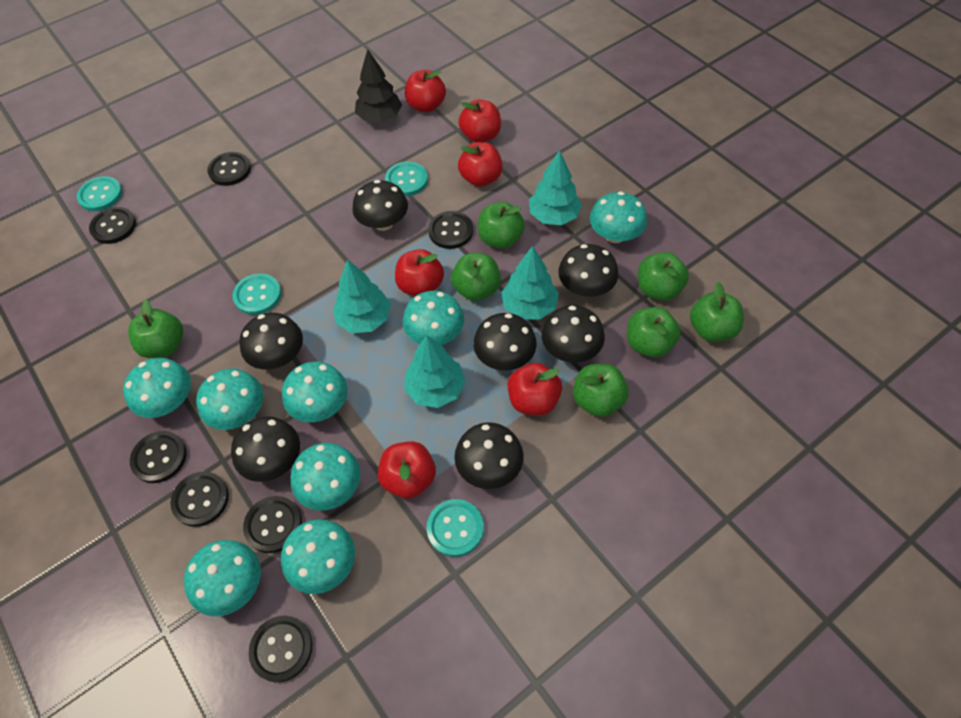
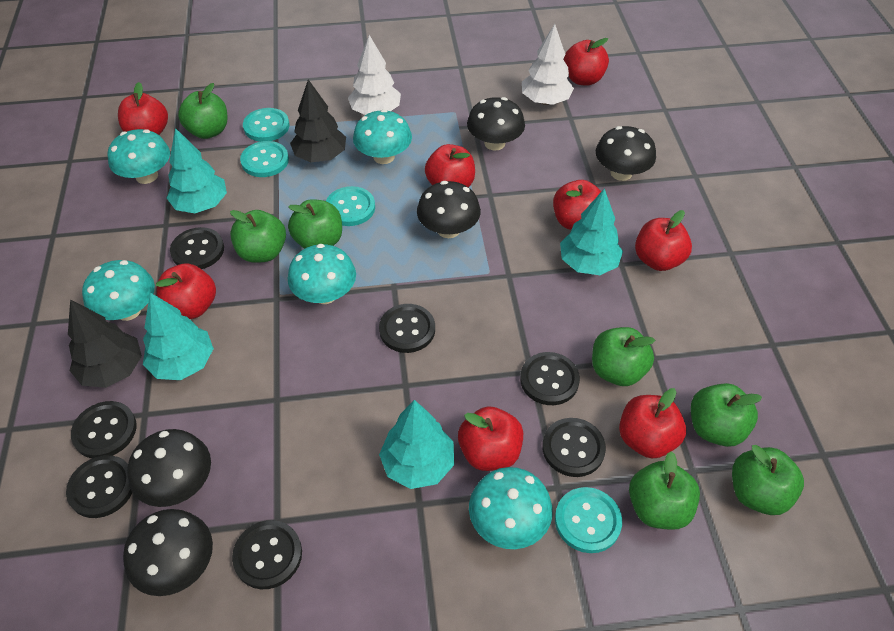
black mushroom: [231,416,300,482] [240,313,303,370] [352,180,408,231] [454,422,524,489] [473,313,537,371] [541,305,605,363] [558,244,618,297] = 7 -> [123,509,213,596] [127,429,211,507] [417,181,481,238] [467,97,525,151] [596,126,656,181] = 5
black tree: [355,49,402,122] = 1 -> [68,299,142,388] [290,79,346,162] = 2
red apple: [378,441,436,499] [395,249,444,296] [405,70,446,112] [458,100,501,142] [458,142,503,187] [507,363,562,416] = 6 -> [118,82,168,135] [156,263,216,319] [425,144,475,187] [458,406,523,471] [553,180,601,230] [564,38,609,86] [619,388,686,459] [635,210,692,271] = 8
turquoise mushroom: [123,358,191,418] [184,540,261,616] [196,369,263,430] [281,519,355,594] [282,361,348,422] [290,443,360,511] [403,291,464,345] [590,191,647,243] = 8 -> [82,260,155,321] [107,129,170,184] [288,244,356,304] [353,109,412,164] [469,467,553,549] = 5
white tree: none = 0 -> [348,35,401,115] [522,24,574,105] = 2

